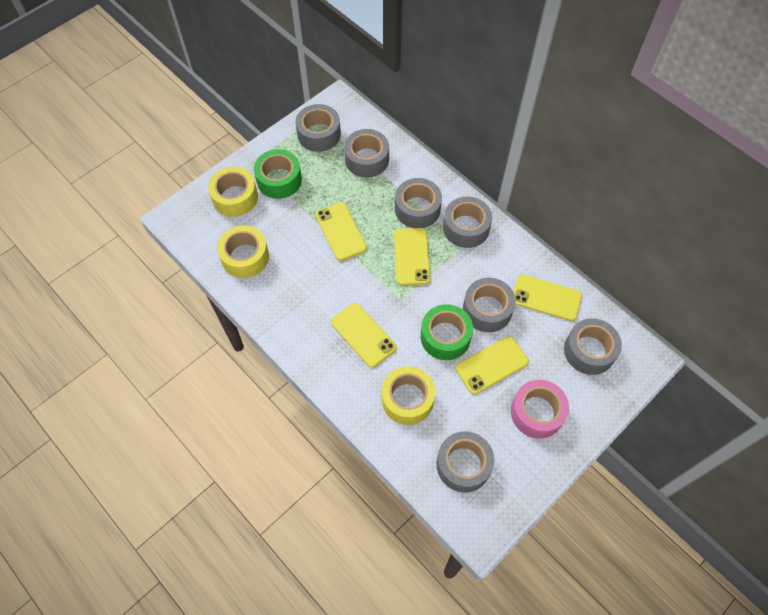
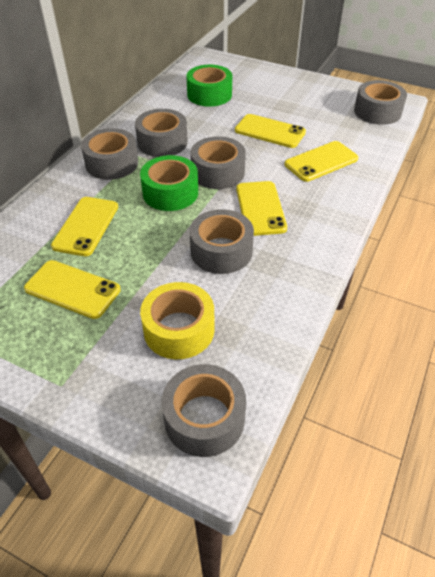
grey tape: [295,104,341,152] [344,129,389,178] [395,178,442,228] [437,431,494,493] [443,196,492,248] [463,278,516,332] [564,318,622,375] = 7 -> [81,128,138,180] [135,109,188,157] [161,364,246,457] [189,209,254,274] [191,136,246,189] [354,80,407,125] = 6
pink tape: [511,380,569,439] = 1 -> none = 0
yellow tape: [208,167,258,217] [217,226,269,278] [382,366,436,425] = 3 -> [140,282,214,359] = 1

